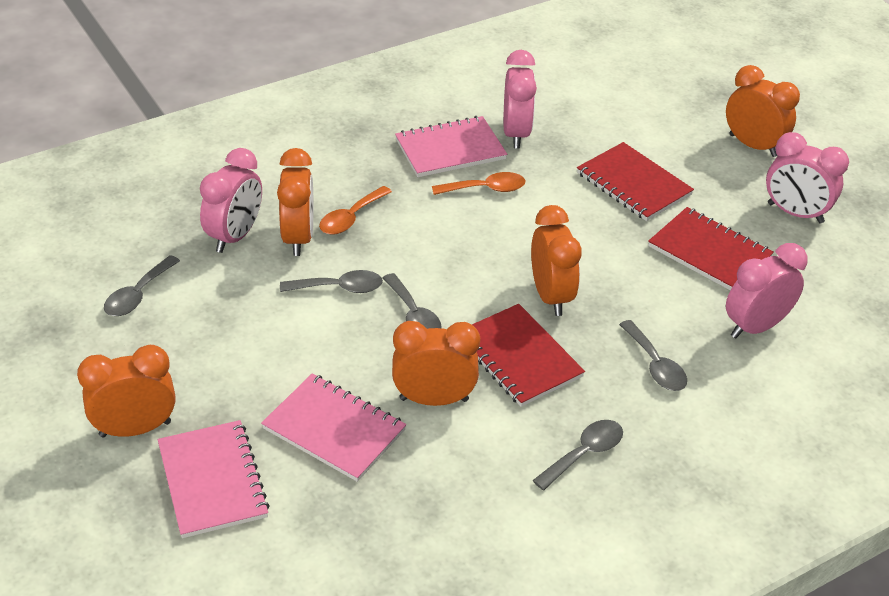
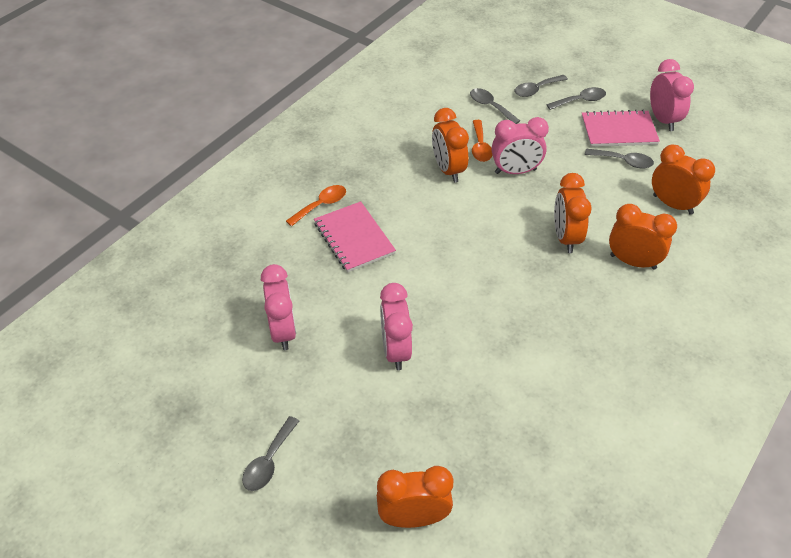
pink notebook: [158,420,270,538] [261,373,406,482] [395,116,507,177] = 3 -> [314,201,396,272] [581,110,660,147] = 2
red notebook: [472,304,585,407] [577,142,694,221] [648,207,774,290] = 3 -> none = 0

